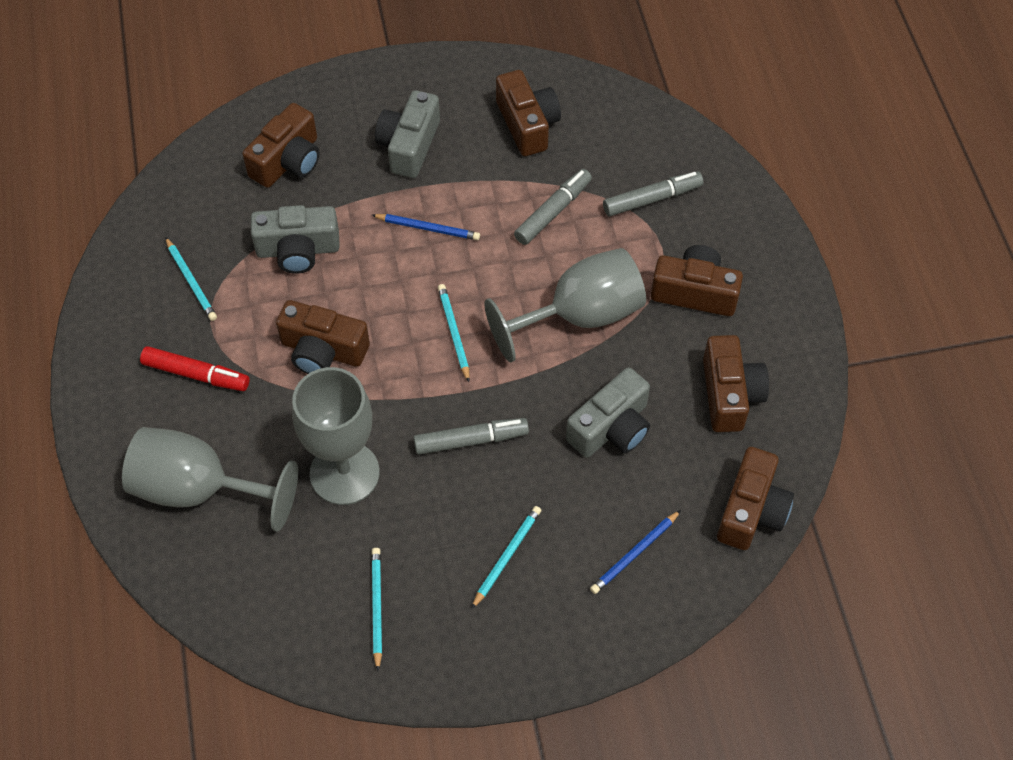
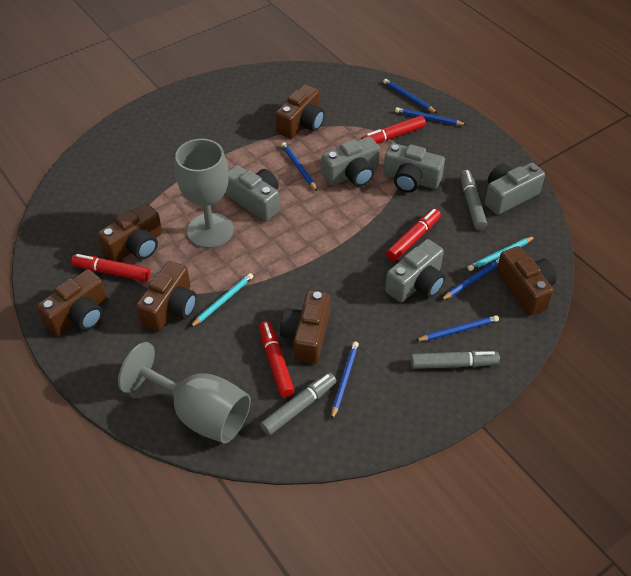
blue pencil: [372,214,480,240] [590,510,681,594] = 2 -> [281,142,317,191] [331,342,359,419] [383,79,437,113] [395,107,466,125] [415,315,499,341] [441,258,499,300] = 6
grey camera: [251,205,340,274] [375,90,440,178] [566,367,650,458] = 3 -> [225,165,279,221] [322,136,380,187] [383,143,445,193] [385,239,445,302] [485,163,545,215] = 5
grey goblet: [122,427,298,531] [292,367,380,505] [484,248,646,362] = 3 -> [118,342,251,444] [175,139,233,248] = 2
red marker: [140,346,250,391] = 1 -> [71,254,150,281] [259,321,295,397] [361,116,426,144] [386,208,441,261] = 4
turquoise pencil: [165,237,217,321] [371,548,382,671] [438,284,470,382] [471,506,541,609] = 4 -> [190,273,254,327] [468,236,535,271] = 2

